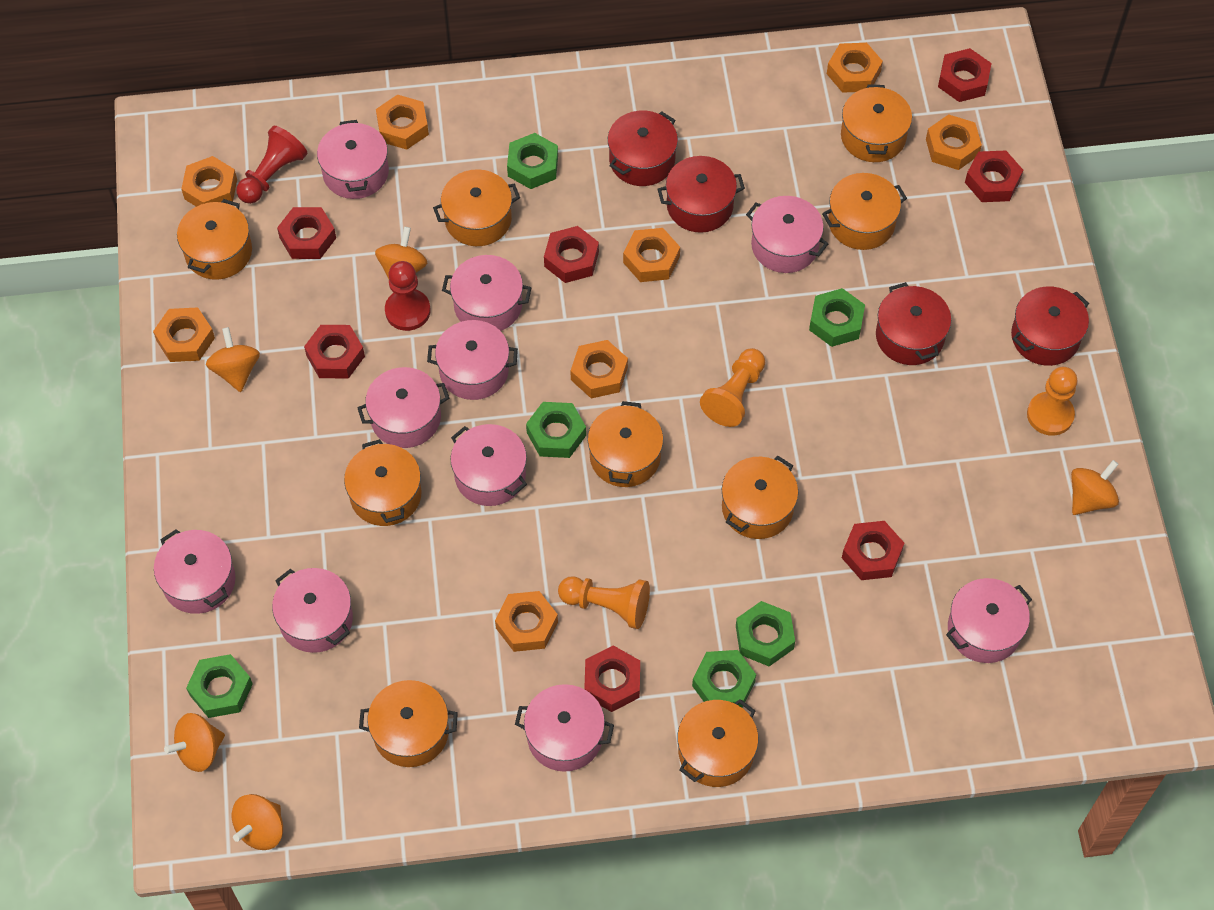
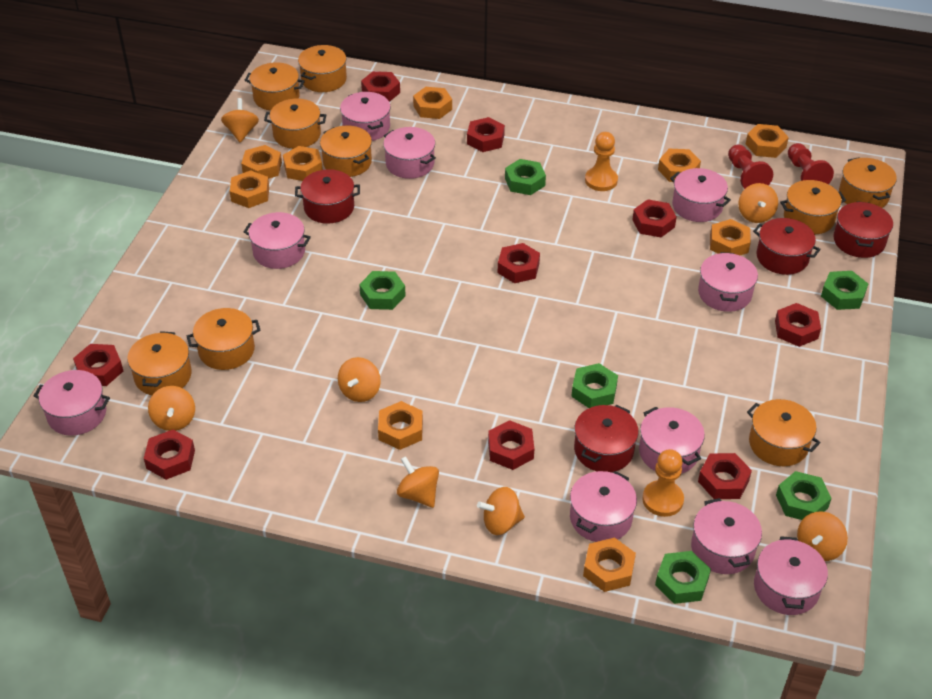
orange nut: [153,308,215,362] [181,156,237,207] [376,95,429,150] [495,591,558,652] [571,340,628,398] [623,228,680,282] [827,43,883,93] [926,114,982,170] = 8 -> [230,170,269,208] [241,145,282,179] [283,146,323,181] [378,401,423,450] [413,87,452,119] [583,537,636,592] [658,149,701,182] [710,219,751,255] [746,124,789,158] = 9
orange pawn: [558,576,650,629] [700,348,765,427] [1027,367,1078,436] = 3 -> [585,132,618,191] [642,449,684,517] = 2
orange spinning top: [164,713,225,772] [206,327,260,392] [232,794,283,850] [375,227,427,279] [1071,460,1119,515] = 5 -> [148,386,195,431] [221,98,259,143] [338,357,381,402] [397,456,439,508] [477,487,525,535] [738,183,778,223] [797,511,848,561] = 7
red nut: [277,207,336,259] [304,325,365,378] [544,226,599,283] [584,645,640,712] [842,521,904,580] [938,48,992,102] [965,151,1023,202] = 7 -> [73,344,123,386] [144,430,195,480] [361,71,400,102] [467,117,505,152] [488,420,534,470] [498,243,540,283] [632,199,677,237] [698,453,752,499] [775,303,821,347] = 9

